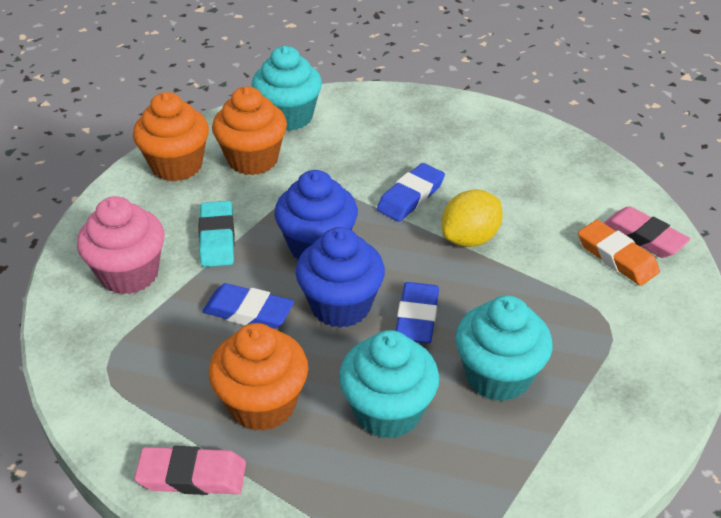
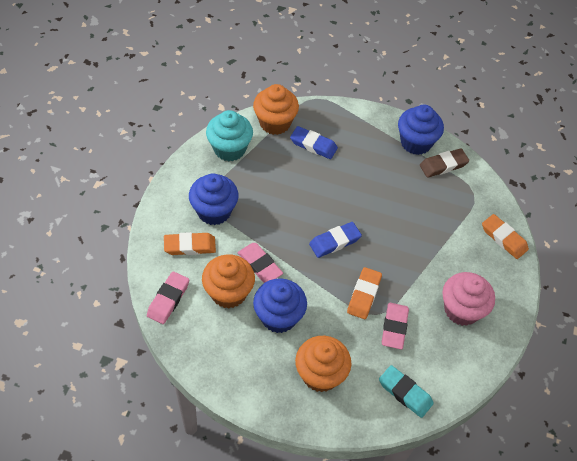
blue cupcake: [274,170,358,260] [295,227,385,328] = 2 -> [189,173,239,225] [253,278,307,333] [398,105,444,155] = 3
blue eraser: [202,283,294,329] [377,163,445,222] [396,282,439,344] = 3 -> [290,126,338,159] [309,222,362,258] = 2
brown eraser: none = 0 -> [420,148,469,178] = 1
orange eraser: [578,220,660,286] = 1 -> [164,232,216,255] [347,267,382,319] [482,214,529,259] = 3
pink eraser: [134,446,246,495] [604,206,691,258] = 2 -> [147,271,189,324] [238,243,283,283] [382,303,409,349] = 3
turquoise cupcake: [252,46,322,131] [339,330,439,439] [455,295,552,402] = 3 -> [206,110,253,162] = 1
yellow lemon: [442,190,503,247] = 1 -> none = 0

